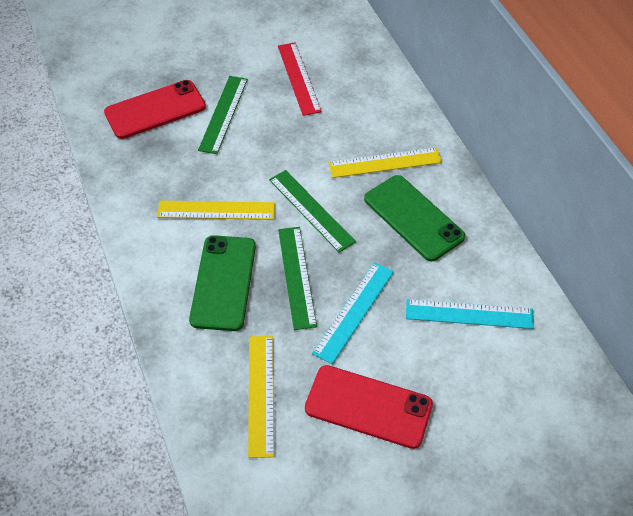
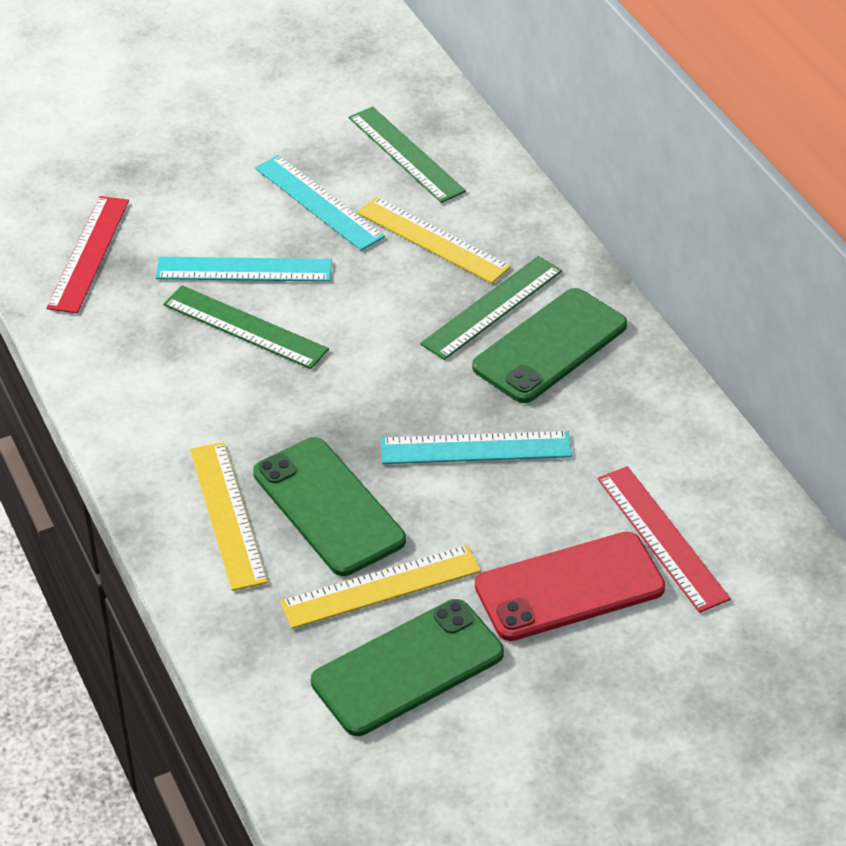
green phone: [189,235,256,331] [364,175,465,261] = 2 -> [253,437,406,576] [311,599,504,736] [472,288,627,403] = 3
red phone: [104,80,206,139] [305,365,433,449] = 2 -> [475,532,666,641] = 1
red ruler: [278,42,322,116] = 1 -> [47,196,129,313] [598,466,731,613] = 2
turquoise ruler: [312,262,394,364] [406,299,534,329] = 2 -> [156,257,332,282] [255,155,385,251] [381,431,572,464] = 3

